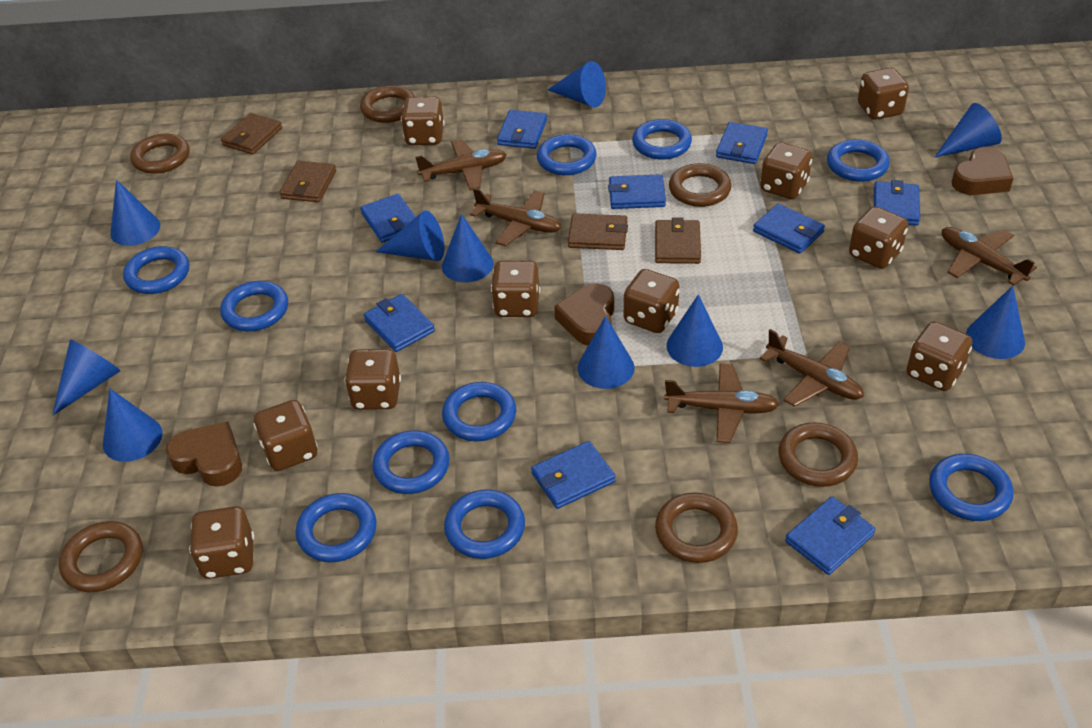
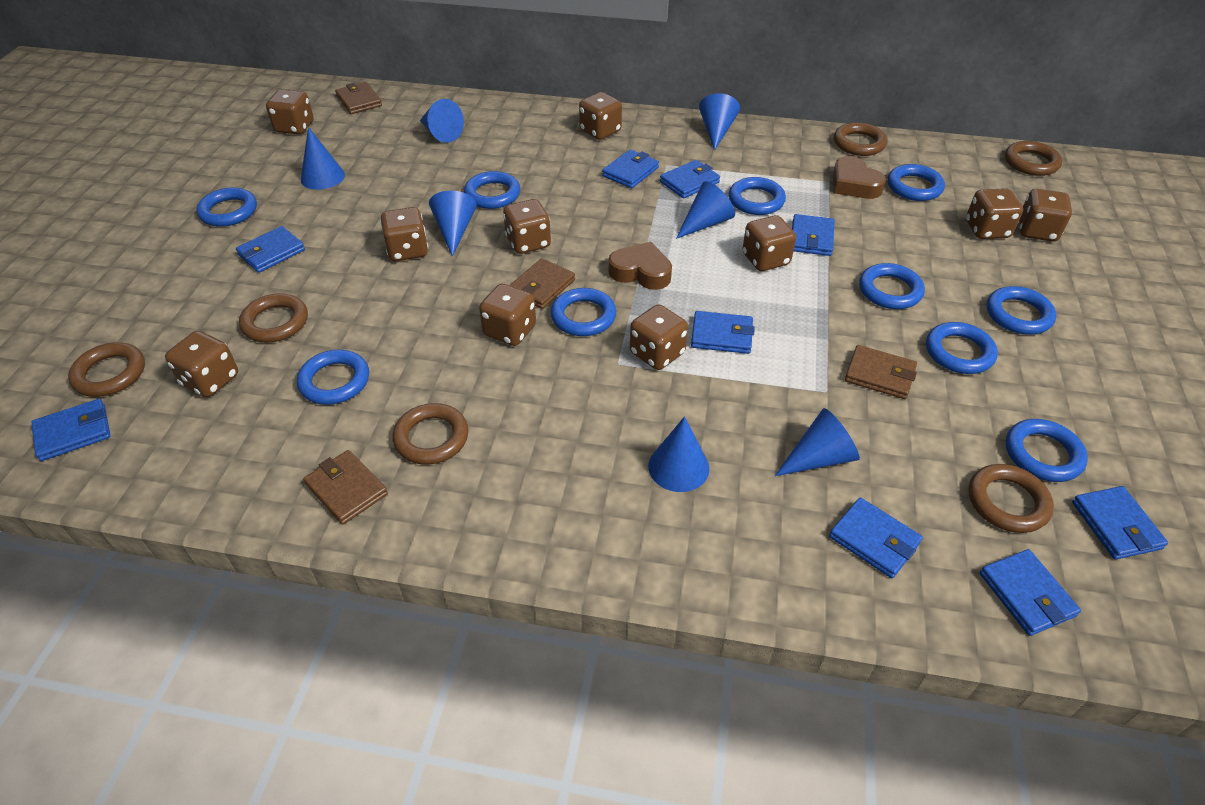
blue cone: [52,339,120,416] [103,389,163,462] [110,180,160,246] [376,210,445,261] [442,214,493,283] [547,61,606,108] [578,316,635,389] [666,294,723,367] [934,103,1002,158] [966,286,1025,359] = 10 -> [301,127,345,190] [420,99,464,143] [429,191,477,256] [648,416,710,492] [676,181,735,239] [699,93,740,150] [775,408,860,476] = 7
brown heart: [166,422,242,487] [554,283,614,345] [952,147,1013,195] = 3 -> [608,242,672,290] [833,156,886,199] = 2
brown plane: [415,139,507,191] [470,188,562,246] [664,364,779,443] [760,329,864,407] [942,227,1037,286] = 5 -> none = 0

